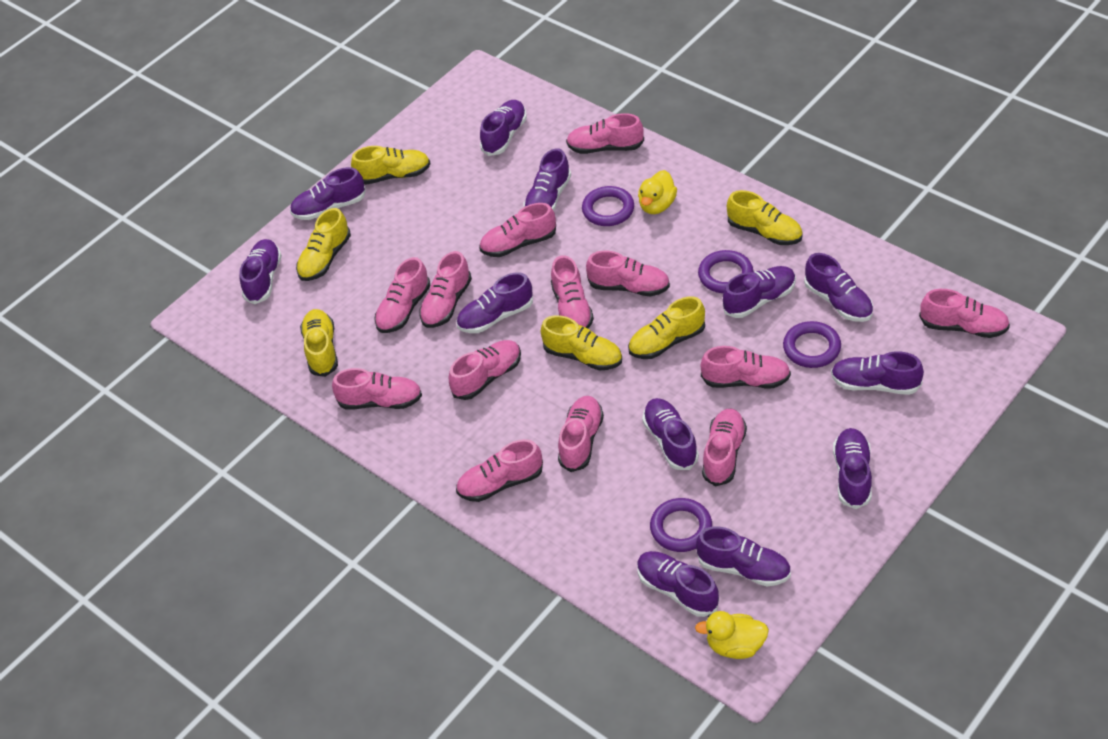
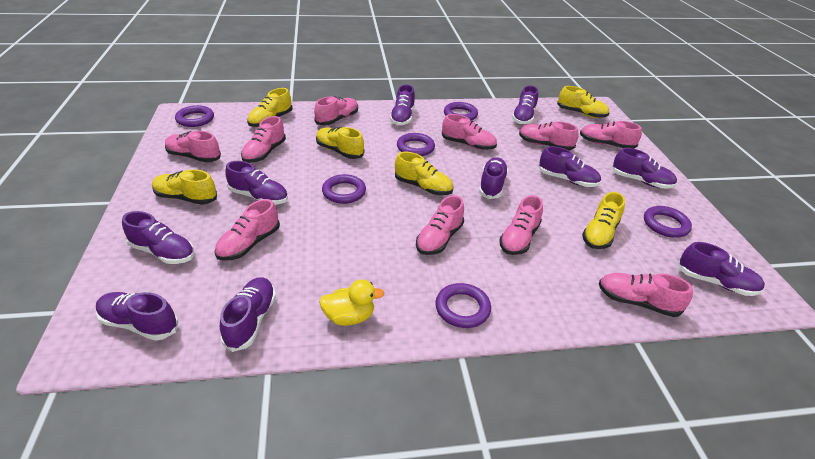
pink shoe: [332,368,422,409] [374,257,430,333] [419,251,472,328] [449,340,521,400] [456,439,543,502] [479,203,556,257] [551,255,594,329] [558,396,604,472] [566,113,644,154] [586,251,670,296] [700,346,791,388] [702,408,747,486] [919,289,1010,338] = 13 -> [165,131,221,162] [215,199,280,261] [241,116,286,163] [314,96,358,126] [416,195,464,255] [442,114,497,150] [499,195,543,255] [519,121,578,150] [580,121,642,149] [599,273,693,317] = 10
purple ring: [582,186,634,226] [650,498,712,552] [698,250,753,293] [783,321,841,368] = 4 -> [175,105,214,127] [322,174,366,204] [397,133,435,156] [435,283,491,328] [444,102,478,121] [644,206,692,238] = 6
purple shoe: [239,239,282,304] [290,167,366,220] [457,272,533,333] [480,100,527,156] [523,148,571,211] [637,551,719,617] [642,398,699,470] [696,526,791,586] [723,266,796,318] [804,253,873,322] [831,351,924,395] [833,428,872,509] = 12 -> [96,292,178,341] [122,211,194,264] [220,277,276,352] [226,161,288,205] [390,85,415,125] [479,157,508,199] [512,86,538,124] [538,146,601,187] [612,148,677,189] [677,242,765,296] = 10
yellow duck: [638,170,677,214] [695,611,769,659] = 2 -> [319,280,384,326] = 1

